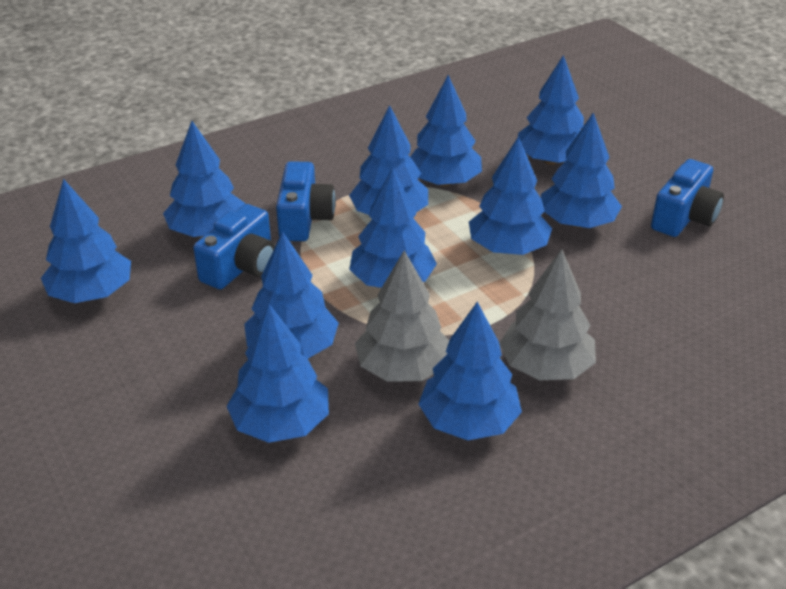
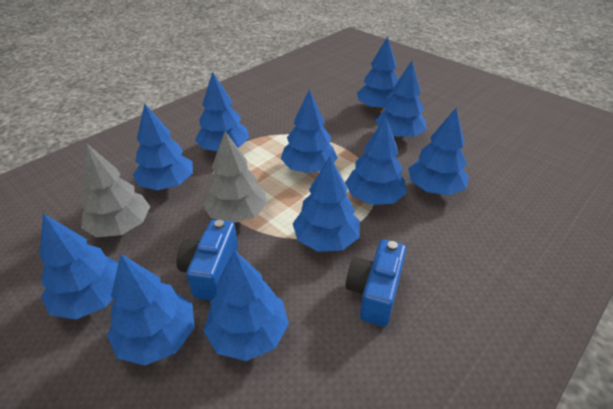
blue camera: [193,204,275,289] [276,161,336,241] [651,159,724,237] = 3 -> [176,220,238,300] [346,239,406,327] = 2

